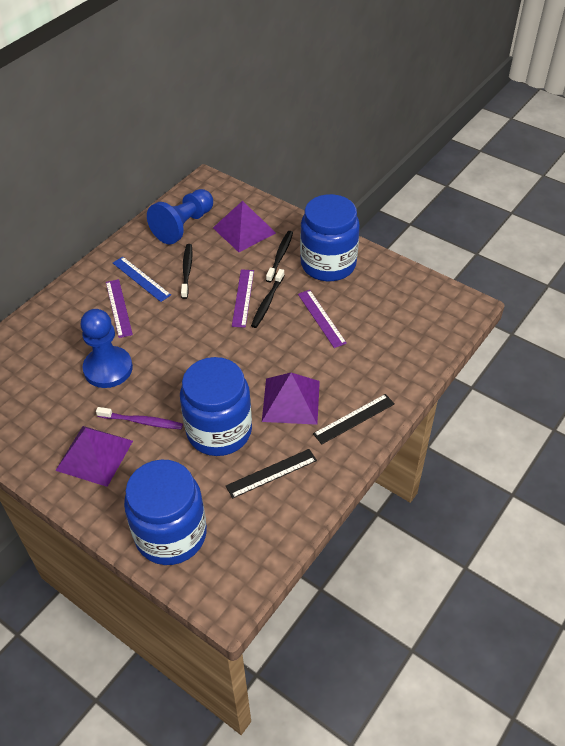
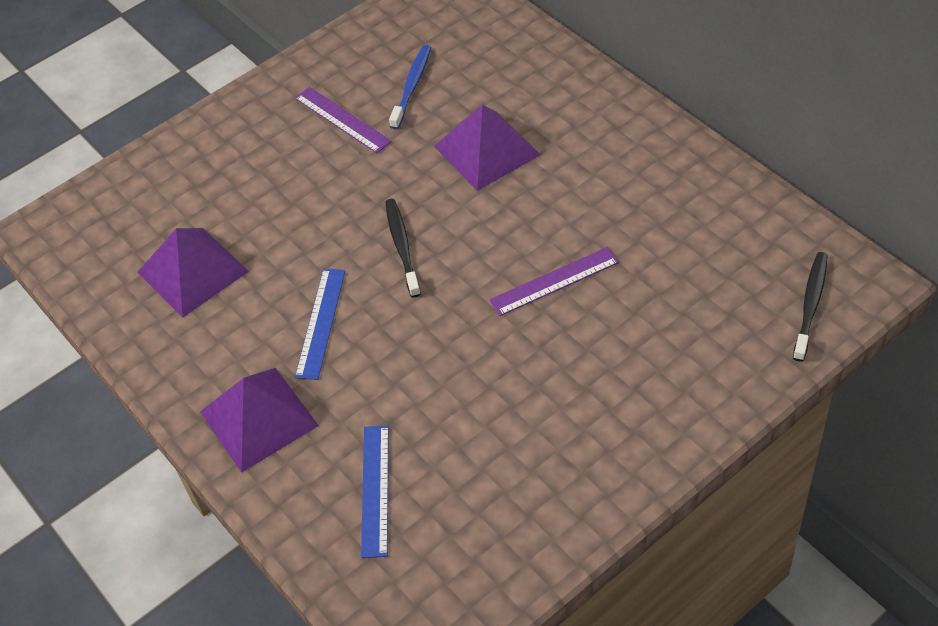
black ruler: [226,449,317,498] [313,394,395,444] = 2 -> none = 0
black toothbrush: [181,244,193,299] [251,269,285,328] [266,231,293,282] = 3 -> [385,199,421,298] [793,252,828,362] = 2
blue jar: [124,460,207,565] [180,357,252,456] [300,194,360,281] = 3 -> none = 0
blue pawn: [80,309,133,388] [147,189,213,244] = 2 -> none = 0
blue ruler: [113,257,171,302] = 1 -> [295,269,345,380] [361,425,389,558] = 2
blue toothbrush: none = 0 -> [389,45,431,129] = 1
purple ruler: [106,279,133,338] [232,269,254,328] [298,290,347,348] = 3 -> [295,87,392,153] [489,247,619,316] = 2
purple toothbrush: [96,407,183,429] = 1 -> none = 0

